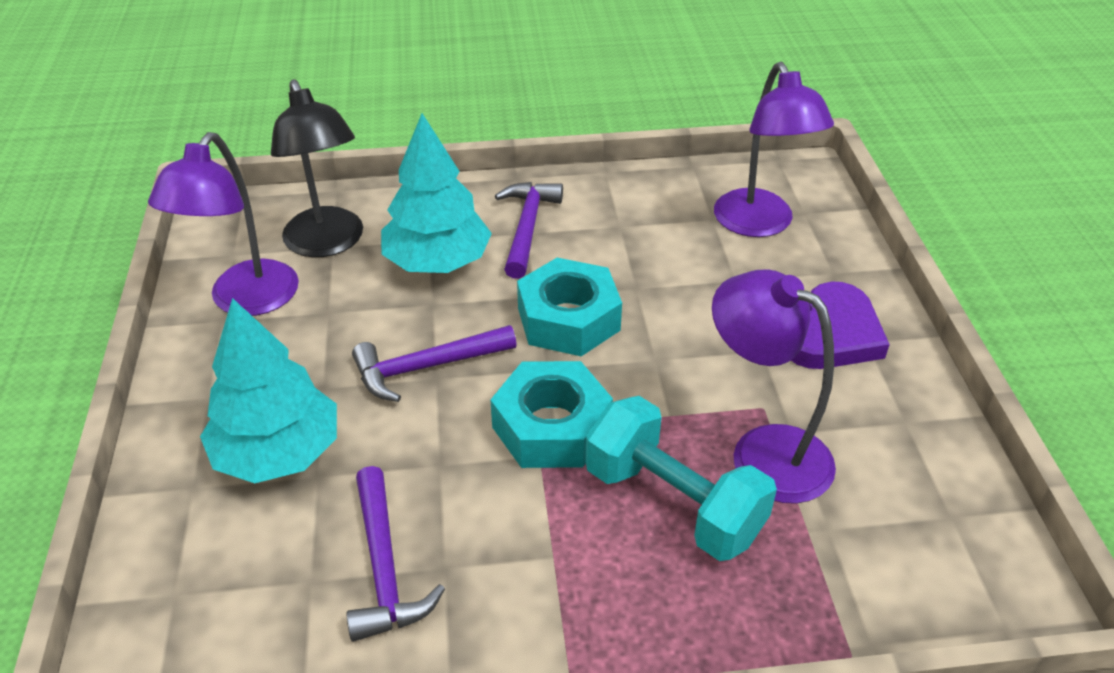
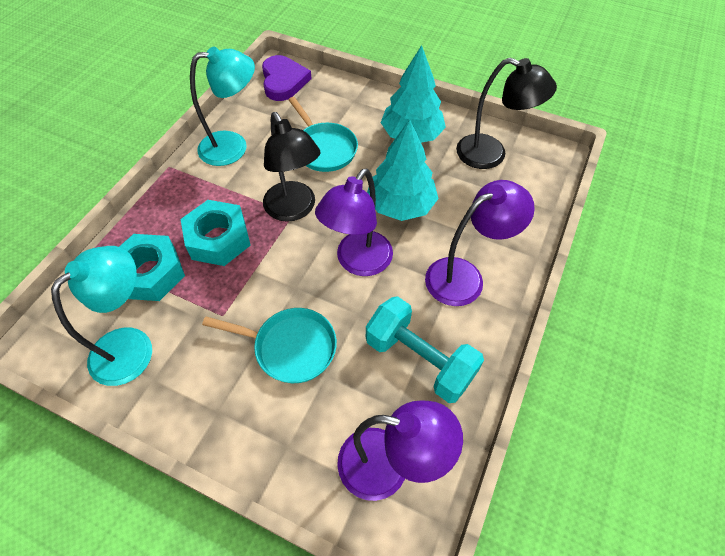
black lamp: [271,79,363,257] = 1 -> [263,112,321,222] [456,58,557,169] = 2
purple hammer: [346,466,445,642] [352,325,517,402] [495,182,563,279] = 3 -> none = 0
turquoise lamp: none = 0 -> [51,246,152,386] [190,47,255,166] = 2
turquoise pan: none = 0 -> [202,308,337,383] [288,97,358,172] = 2

